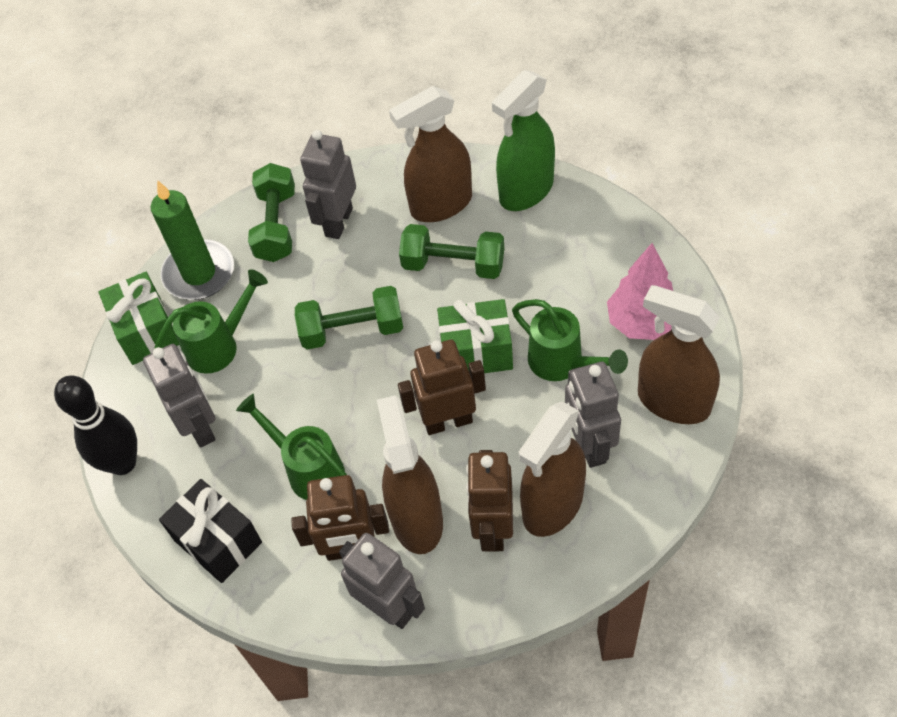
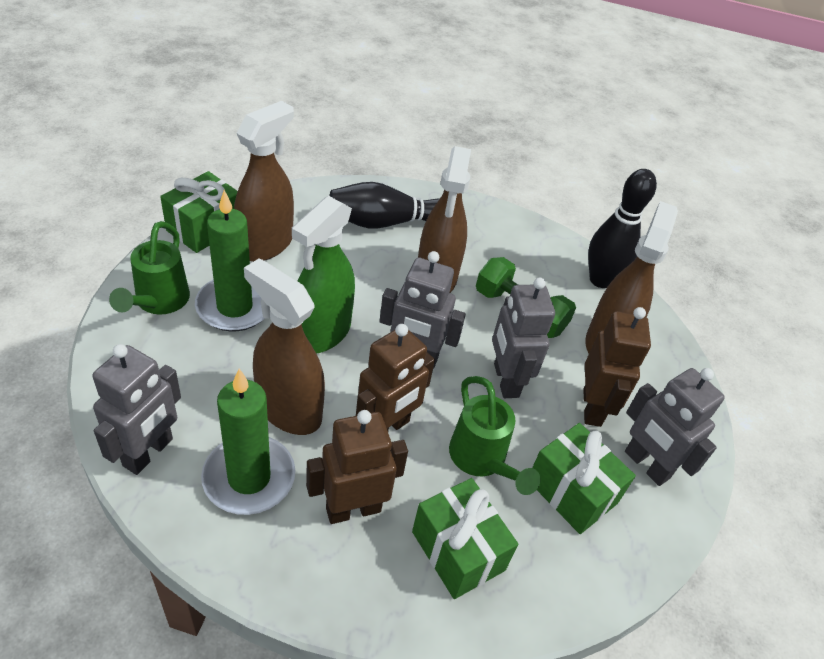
black bowling pin: [54,376,137,475] = 1 -> [329,182,439,229] [588,169,657,288] = 2
black gift: [159,479,262,583] = 1 -> none = 0
green candle: [151,181,234,300] = 1 -> [195,190,265,332] [201,369,295,515] = 2
green dumbbell: [248,163,295,262] [295,286,403,350] [399,224,504,279] = 3 -> [476,257,576,338] = 1
green gift: [99,272,179,365] [437,299,513,373] = 2 -> [160,171,238,253] [412,478,518,599] [532,423,636,534] = 3
green watering can: [155,269,268,374] [236,394,347,500] [512,299,628,381] = 3 -> [109,221,190,314] [449,376,540,495] = 2
pink tree: [607,243,673,340] = 1 -> none = 0

